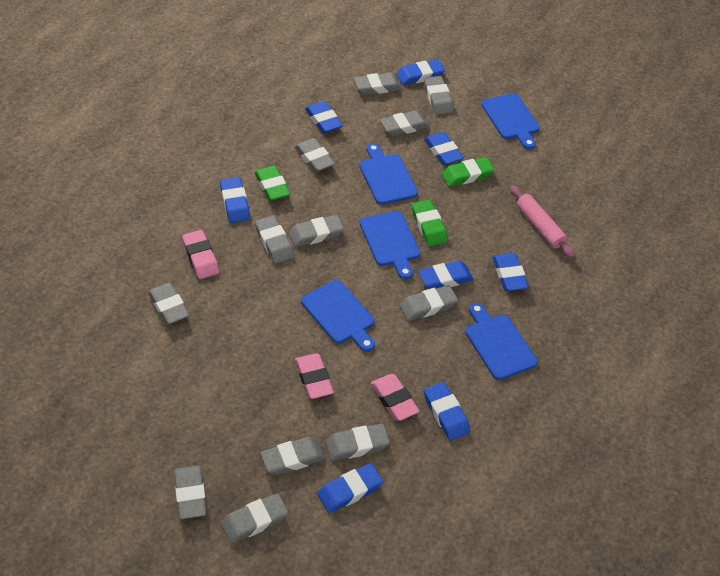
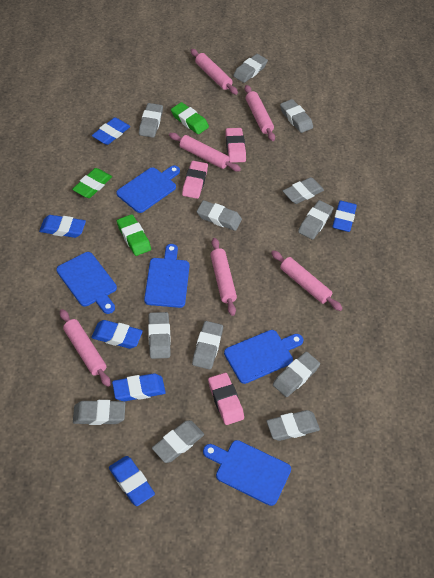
blue eraser: [220,177,250,223] [305,101,343,133] [318,463,383,513] [397,60,445,85] [418,261,474,289] [424,132,464,165] [424,382,470,441] [493,253,529,291] = 8 -> [39,215,86,238] [92,117,130,145] [92,320,143,349] [109,456,155,506] [112,373,166,401] [332,201,357,232] = 6
pink rolling pin: [510,185,575,258] = 1 -> [60,309,111,387] [169,133,241,171] [190,49,238,95] [210,238,237,316] [245,85,275,141] [271,250,343,311] = 6

